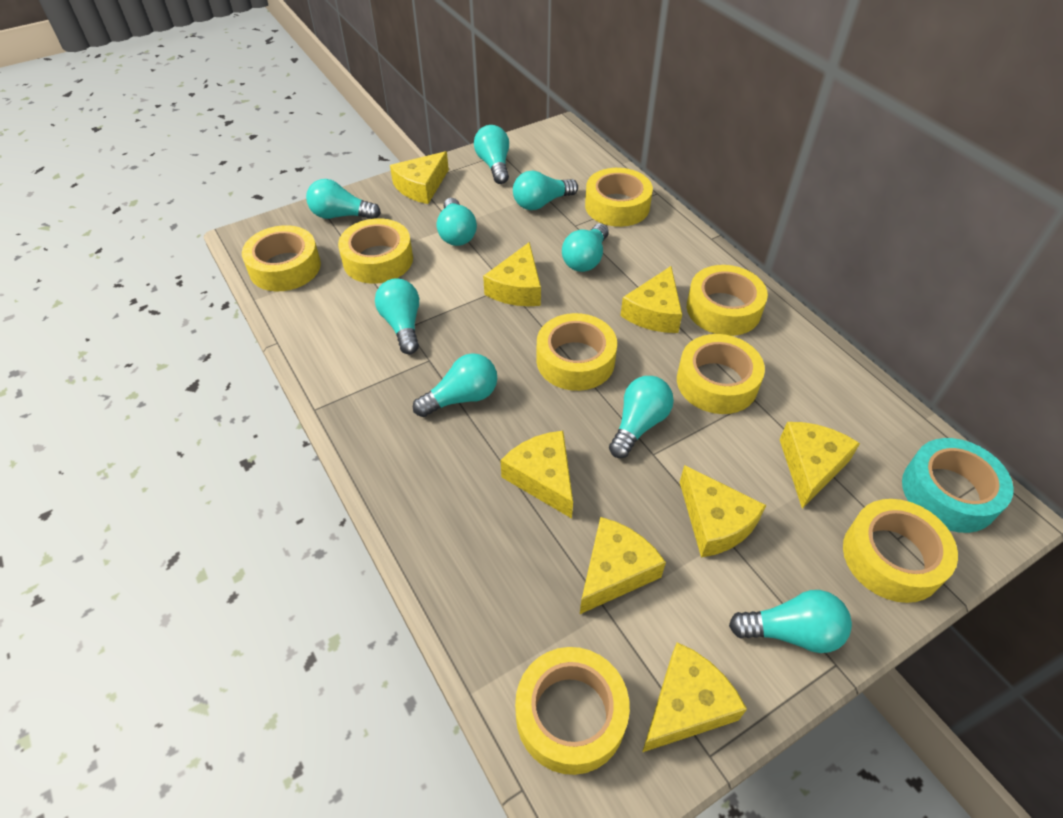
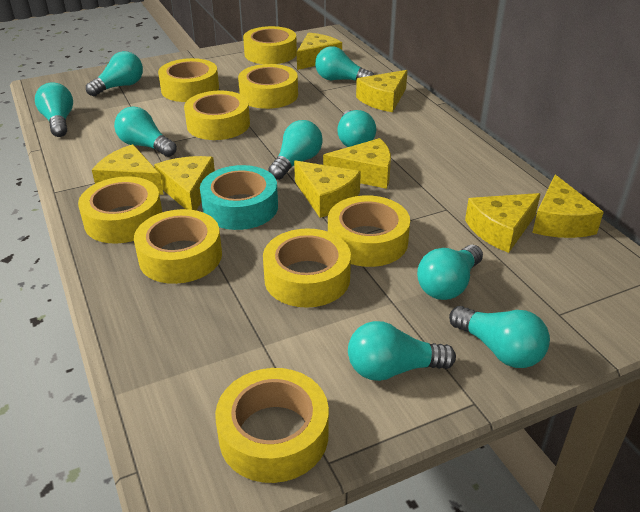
yellow tape: [242,225,321,291] [338,218,413,284] [515,647,630,775] [536,313,617,391] [585,168,653,227] [677,334,765,414] [687,265,768,336] [843,499,958,603] = 8 -> [78,176,162,244] [134,209,222,284] [158,58,219,102] [184,91,250,140] [215,368,329,483] [238,64,298,109] [243,26,297,64] [263,228,351,308] [328,195,410,267] = 9

